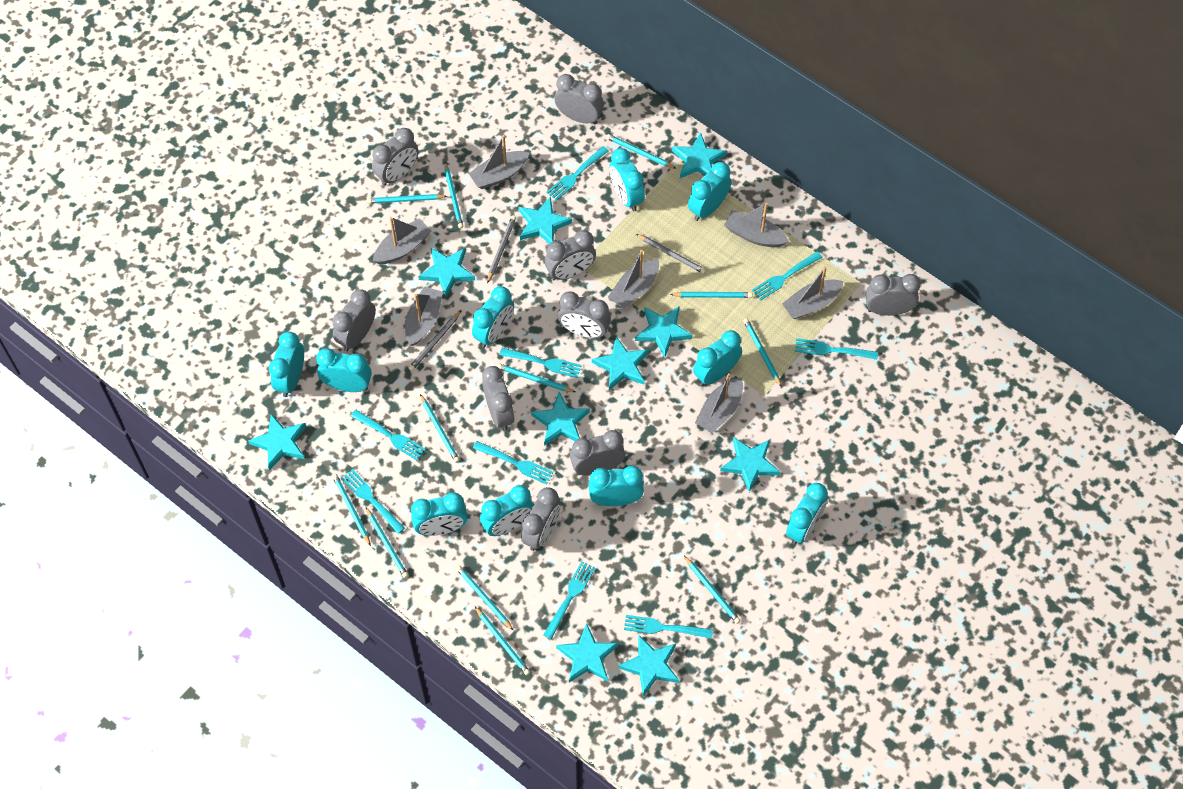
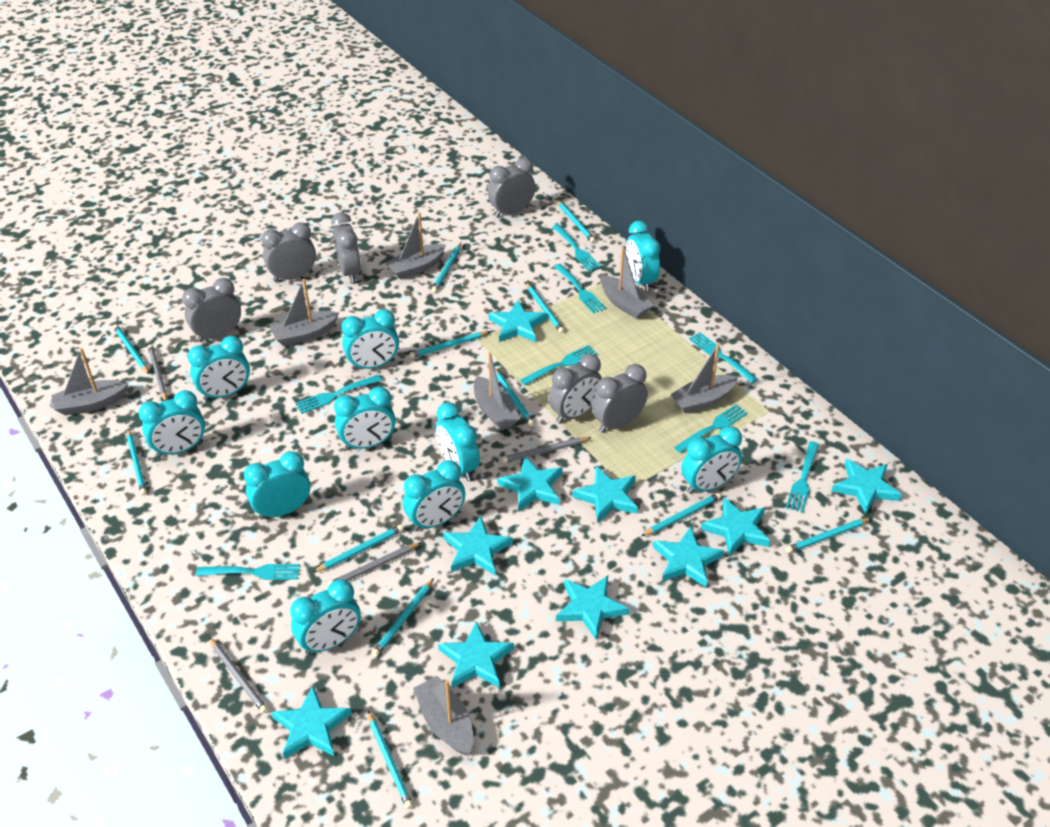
grey clock: [332,289,376,351] [372,128,419,186] [482,366,515,431] [521,487,561,551] [545,230,596,280] [554,74,604,124] [558,291,611,338] [570,430,625,476] [866,274,921,316] = 9 -> [182,278,241,342] [261,222,316,282] [331,212,361,283] [488,158,535,217] [548,354,602,423] [592,364,648,433] = 6
grey pencil: [409,310,461,371] [487,216,516,283] [636,234,706,274] = 3 -> [148,344,167,401] [209,637,268,713] [328,543,421,586] [502,437,592,463] = 4
turquoise fork: [341,469,405,534] [351,409,426,460] [473,441,554,485] [499,348,582,378] [543,561,595,639] [546,146,609,201] [624,615,713,639] [752,251,822,301] [795,338,878,360] = 9 -> [196,564,300,580] [296,375,382,414] [520,345,597,385] [552,224,601,271] [554,264,606,314] [674,405,748,453] [689,332,758,383] [786,441,819,513] = 8

